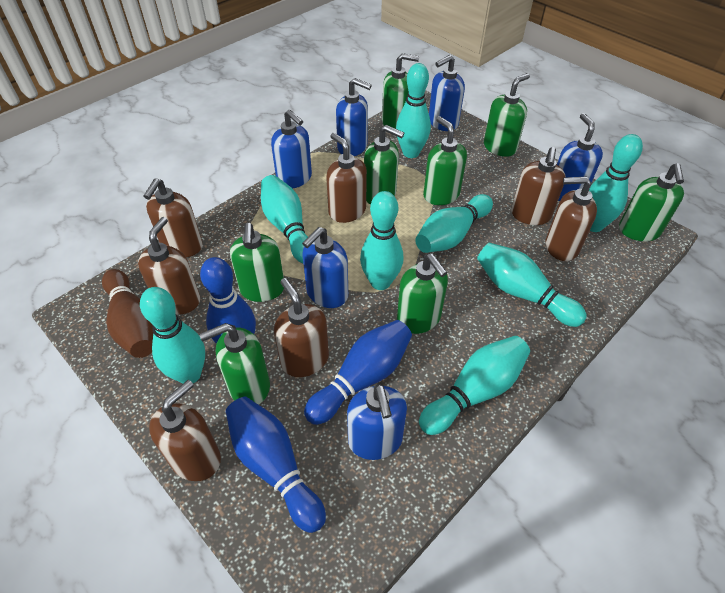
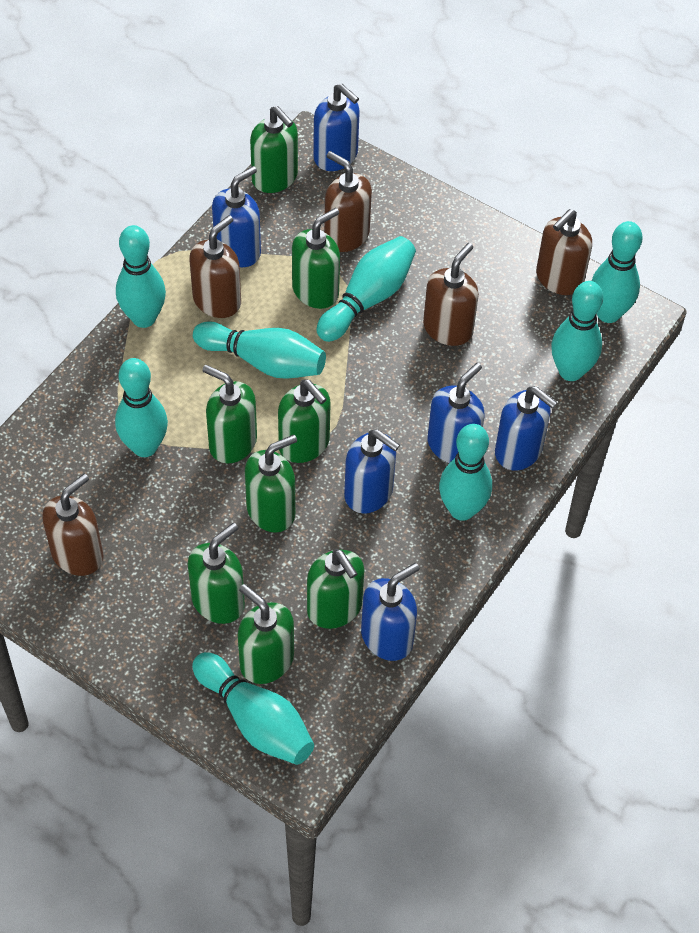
blue bowling pin: [200,257,256,344] [226,397,326,533] [304,320,412,425] = 3 -> none = 0
brown bowling pin: [102,269,153,358] = 1 -> none = 0
brown soap dispenser: [138,217,200,315] [144,178,203,258] [149,380,221,481] [274,278,329,377] [326,133,367,223] [511,147,566,225] [546,177,597,261] = 7 -> [42,474,104,576] [189,215,241,318] [324,151,372,252] [423,243,479,346] [536,209,592,295] = 5

